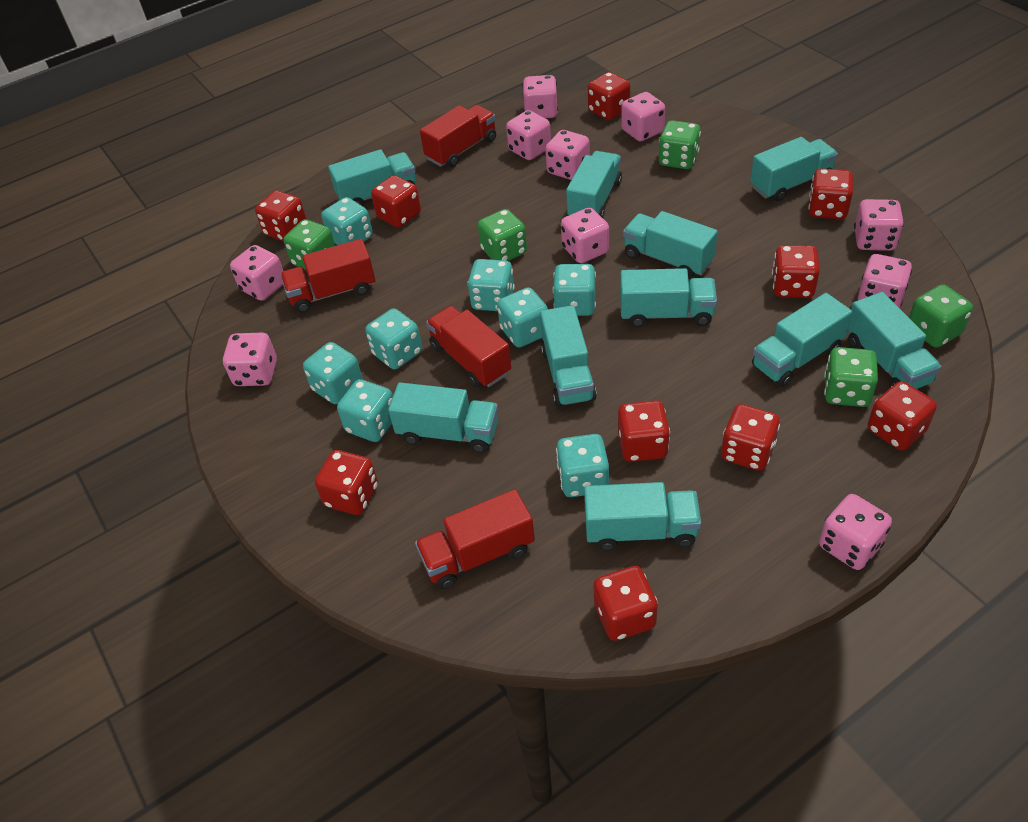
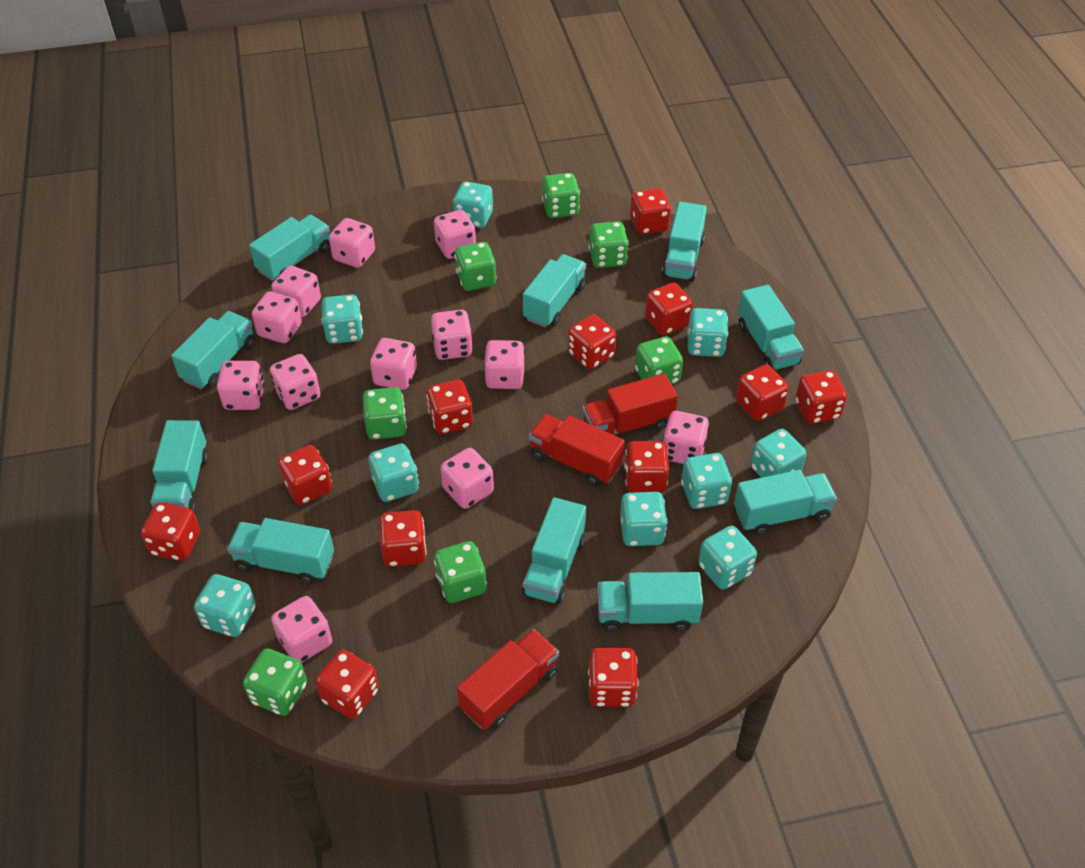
green dice: [283,219,335,270] [478,209,527,261] [659,120,701,169] [824,347,878,407] [909,284,973,348] = 5 -> [243,648,307,716] [362,387,407,440] [434,541,487,603] [455,242,497,291] [542,173,580,218] [589,222,629,268] [635,336,683,385] = 7
pink dice: [223,333,277,386] [230,245,283,301] [506,110,551,160] [522,75,558,118] [545,130,590,180] [561,207,609,263] [621,92,665,142] [819,494,892,570] [854,199,904,251] [858,254,912,308] = 10 -> [217,361,265,410] [252,291,302,343] [270,354,321,410] [271,266,321,317] [271,596,332,663] [329,218,375,268] [370,338,417,390] [431,310,473,360] [434,210,476,259] [441,448,494,509] [484,340,525,389] [663,411,709,464] = 12
red dice: [255,190,307,241] [315,450,378,515] [371,175,421,228] [588,72,630,120] [594,566,658,641] [618,400,670,462] [721,404,780,471] [772,245,820,298] [808,168,853,219] [868,381,937,450] = 10 -> [141,503,200,561] [278,445,332,505] [315,649,379,719] [379,510,427,567] [427,380,473,434] [568,314,616,370] [588,648,639,707] [624,441,669,493] [630,188,671,235] [645,283,693,335] [736,365,789,421] [795,370,847,424] = 12
red truck: [280,239,375,313] [415,489,535,590] [420,105,496,167] [426,306,511,388] = 4 -> [457,629,559,730] [529,414,625,486] [582,374,678,435] = 3
turquoise dice: [303,342,363,404] [321,197,373,245] [337,379,393,442] [365,308,422,369] [467,259,515,311] [497,287,548,348] [553,264,596,316] [556,434,609,497] = 8 -> [194,574,256,637] [322,295,363,344] [368,444,419,502] [453,182,493,228] [620,492,668,546] [681,453,732,509] [687,308,728,357] [698,526,757,590] [750,429,806,478] = 9

